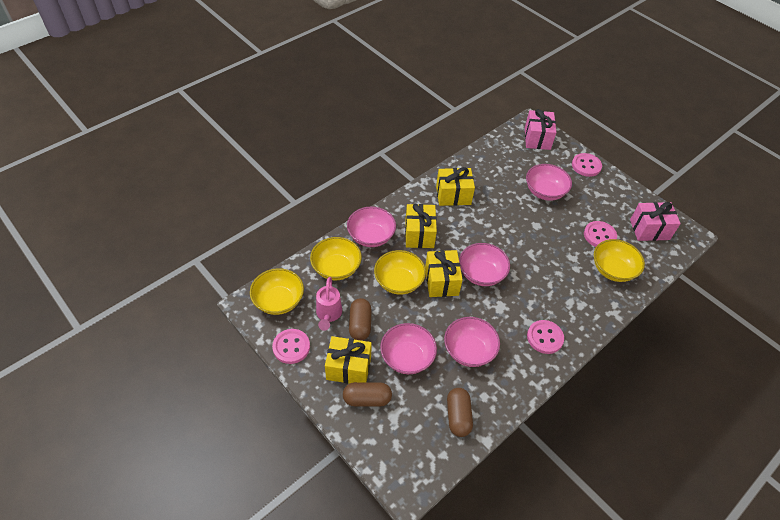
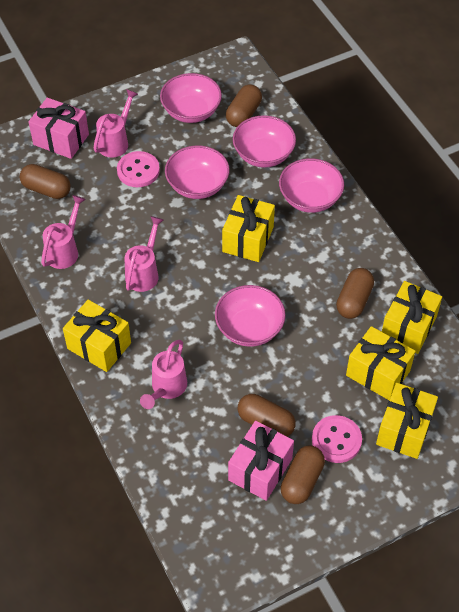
brown capsule: [343,382,392,406] [349,298,372,341] [447,388,473,437] = 3 -> [20,164,71,199] [226,84,262,127] [238,394,296,437] [281,445,325,504] [336,268,374,319] = 5
pink button: [272,329,310,364] [527,320,564,354] [572,153,602,177] [584,221,617,247] = 4 -> [117,151,160,187] [312,415,362,463] = 2
pink watering can: [316,277,342,331] = 1 -> [41,195,86,269] [93,89,138,158] [124,216,164,292] [140,340,187,409] = 4
yellow bowl: [250,268,304,315] [310,237,362,280] [374,250,426,295] [594,239,645,282] = 4 -> none = 0
yellow gift: [325,336,372,384] [405,204,437,248] [425,250,463,297] [436,167,475,206] = 4 -> [63,300,131,372] [222,195,275,262] [346,326,415,400] [376,383,438,459] [382,281,442,354] = 5

